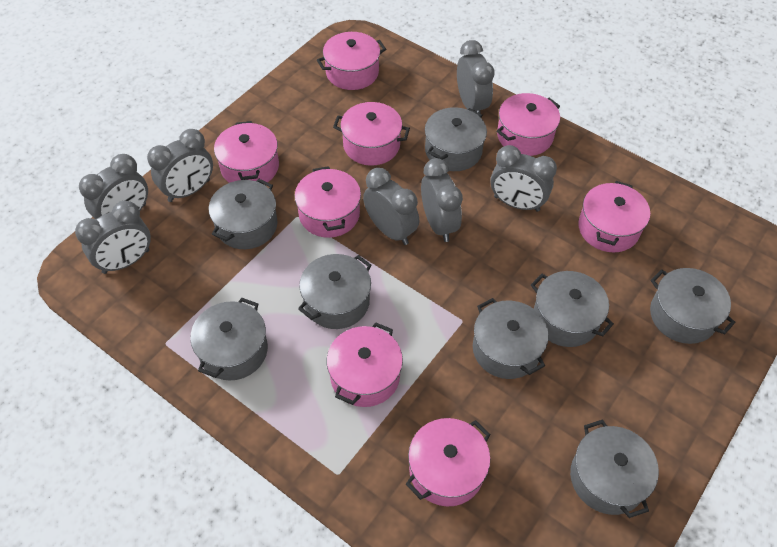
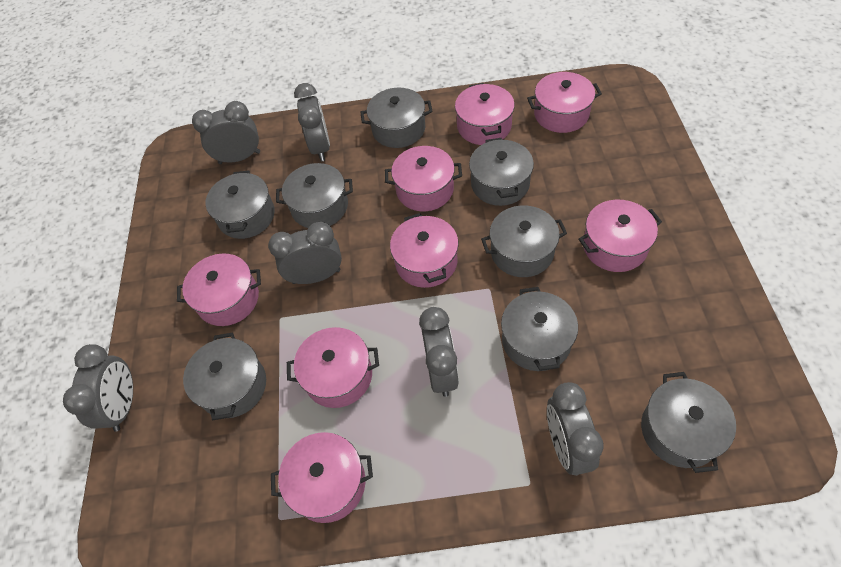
grey clock: [75,201,151,274] [79,154,148,219] [147,129,213,202] [363,168,419,245] [421,158,463,242] [457,40,495,114] [491,145,557,212] = 7 -> [63,344,133,432] [192,101,260,164] [268,222,342,284] [294,83,330,162] [419,307,459,397] [547,382,603,475] = 6

